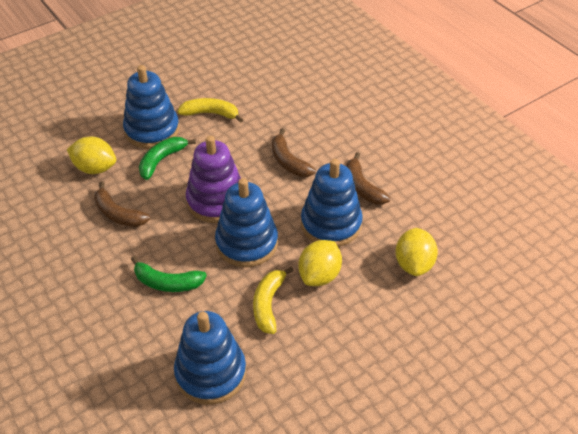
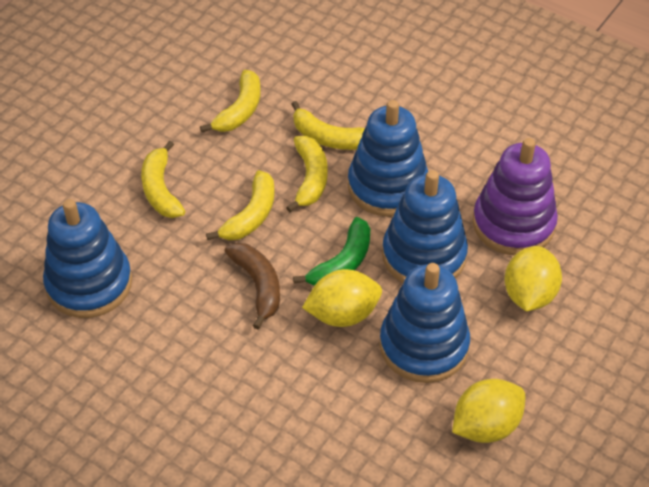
brown banana: [94,181,150,227] [272,129,316,177] [346,152,391,205] = 3 -> [224,243,280,329] = 1
green banana: [131,256,207,292] [139,137,196,180] = 2 -> [293,217,370,286] = 1
yellow banana: [177,98,243,123] [253,266,294,334] = 2 -> [141,140,185,218] [200,70,261,132] [206,170,275,241] [286,136,328,212] [291,101,365,150] = 5

